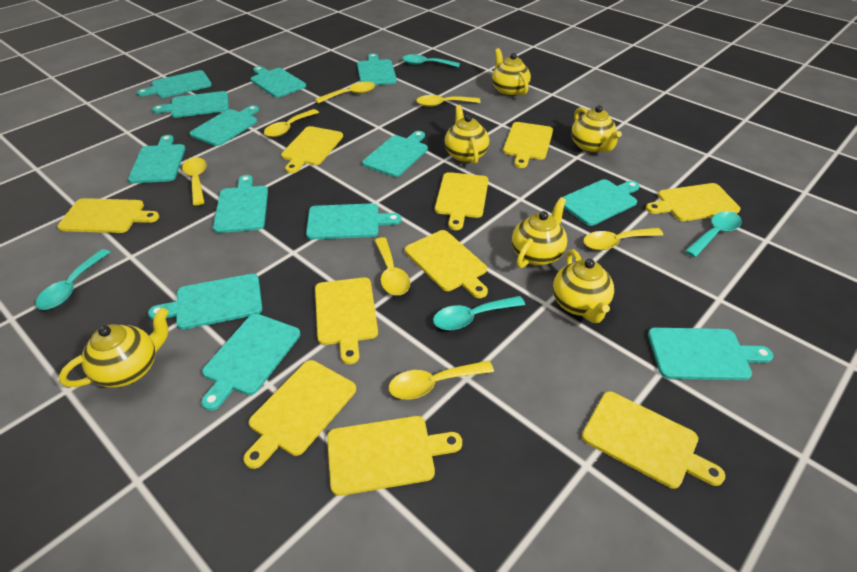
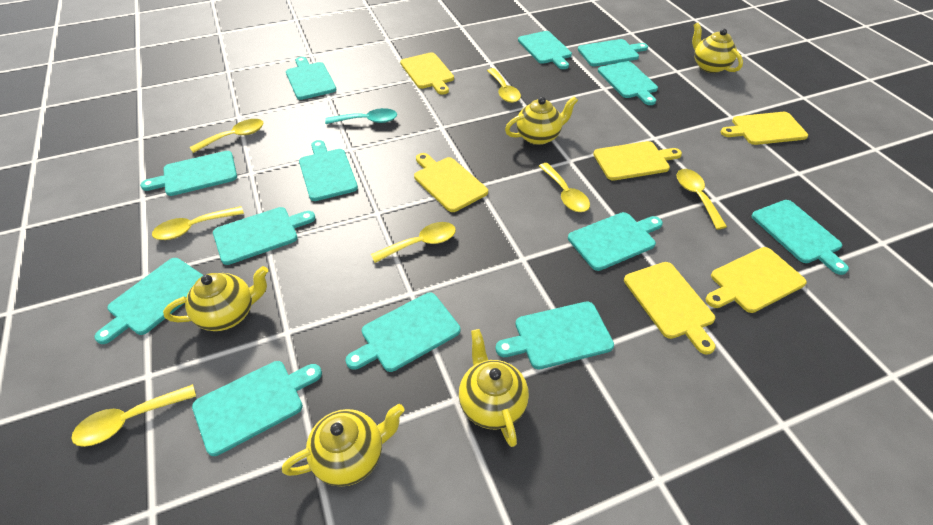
turquoise spoon: [35,249,110,310] [402,54,460,67] [433,296,525,330] [685,211,742,257] = 4 -> [325,108,397,124] = 1
yellow cutting board: [58,198,159,233] [243,360,356,469] [281,126,343,173] [315,277,378,364] [327,416,462,496] [405,230,488,298] [435,172,489,230] [503,122,553,168] [582,391,725,488] [646,183,741,221] = 10 -> [400,52,454,95] [414,153,488,212] [593,141,682,181] [624,262,716,355] [706,247,807,313] [721,112,808,145] = 6
yellow teapot: [59,308,169,388] [444,105,489,164] [492,48,531,96] [512,197,567,268] [553,249,614,323] [571,105,622,153] = 6 -> [163,266,268,331] [282,404,405,487] [459,329,529,447] [505,96,578,145] [692,23,743,73] = 5

